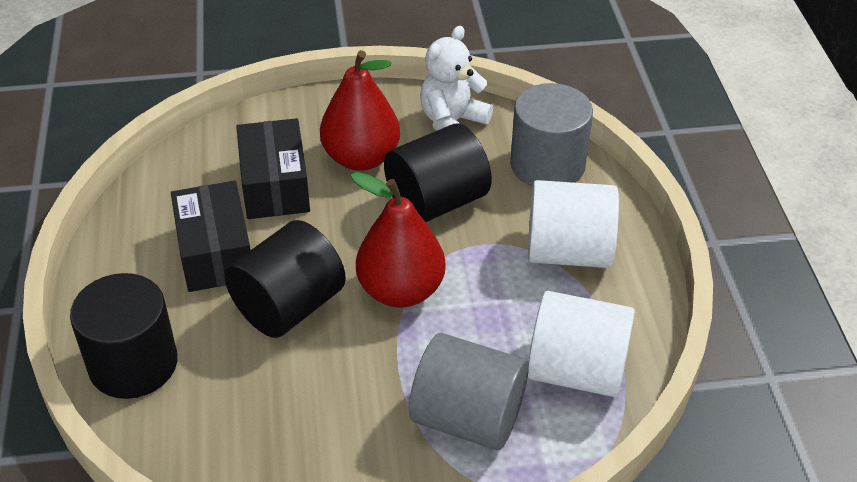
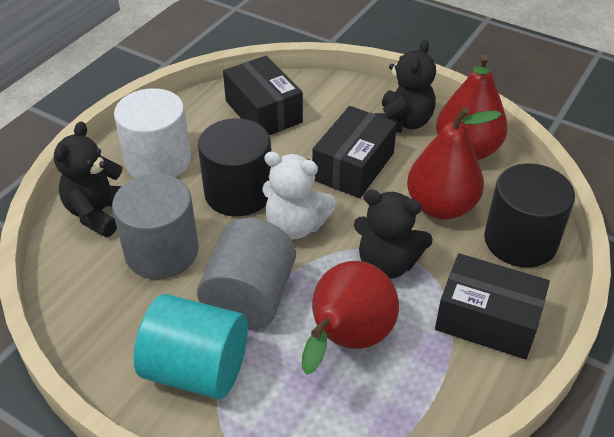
black box: [171,181,251,292] [236,118,310,219] = 2 -> [223,56,303,135] [312,106,397,198] [435,253,550,359] = 3
black cylinder: [70,273,178,399] [225,220,346,338] [384,123,492,222] = 3 -> [198,119,271,216] [484,163,575,268] = 2
black teddy bear: none = 0 -> [54,122,122,237] [354,190,433,279] [375,40,436,133] = 3
red pear: [320,50,400,171] [351,172,446,308] = 2 -> [302,261,399,375] [407,107,502,220] [436,54,508,160] = 3
turquoise cylinder: none = 0 -> [134,294,248,400] = 1
white cylinder: [528,180,619,268] [528,291,635,397] = 2 -> [114,88,191,178] = 1

